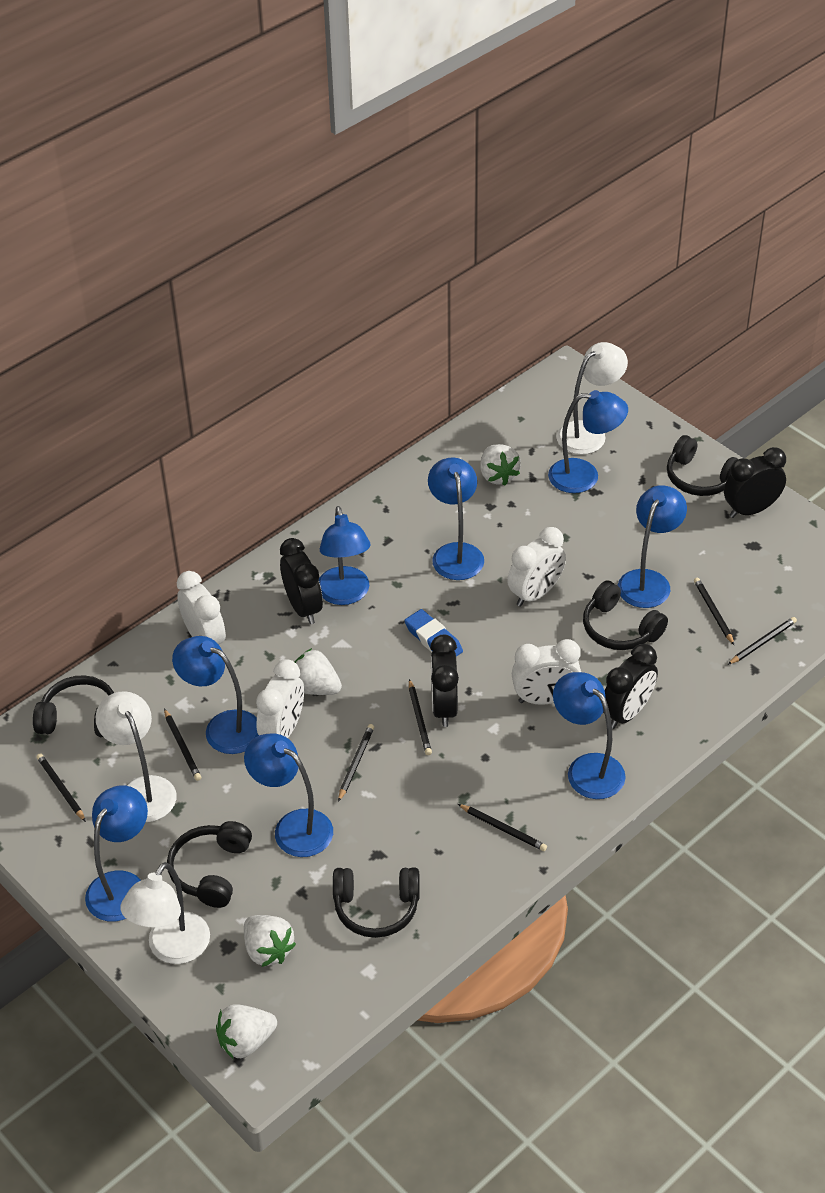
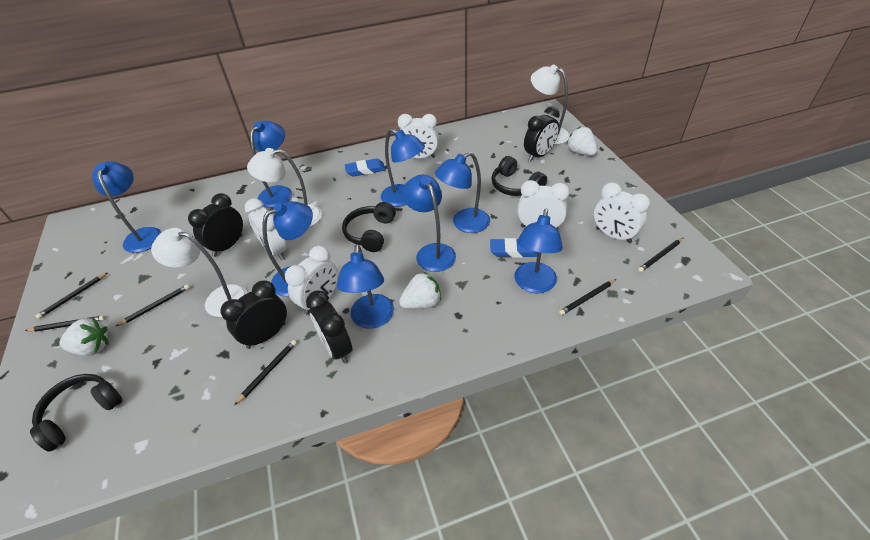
black headphones: [33,675,114,737] [167,821,252,908] [333,867,420,938] [583,581,668,650] [667,435,738,496] = 5 -> [30,374,122,452] [342,202,396,252] [491,156,547,196] = 3
black pencil: [36,753,86,822] [164,708,201,781] [338,724,374,802] [409,679,432,755] [458,804,547,851] [694,577,734,645] [728,617,797,665] = 7 -> [25,316,105,332] [36,273,107,319] [115,285,190,327] [235,340,297,405] [559,279,616,315] [638,238,683,272] = 6
blue eraser: [404,609,463,657] = 1 -> [345,158,386,177] [490,238,538,258] = 2
white clock: [177,571,226,644] [256,659,304,738] [507,527,566,607] [512,639,581,705] = 4 -> [245,198,287,260] [285,246,339,315] [398,114,439,159] [518,180,569,230] [594,183,650,243] = 5
white strawberry: [216,1004,277,1059] [244,915,296,967] [295,648,342,695] [480,444,521,486] = 4 -> [59,318,109,356] [399,272,441,309] [566,127,597,156] = 3

